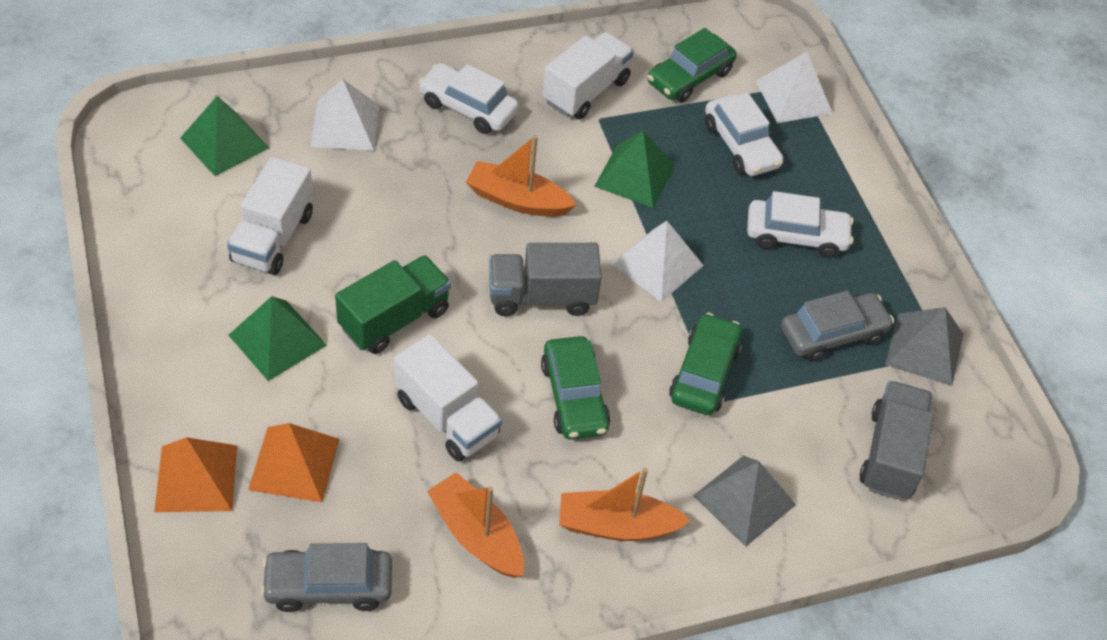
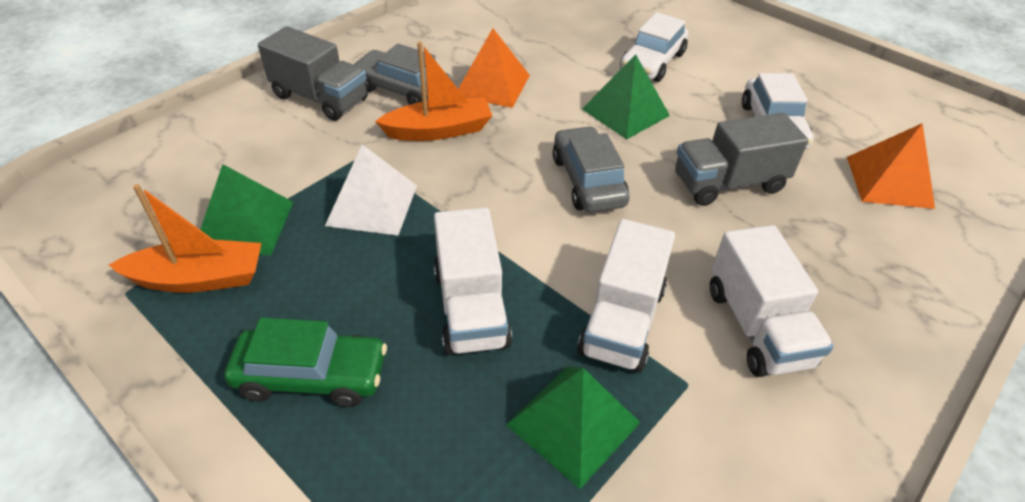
green car: [541,336,611,440] [647,28,737,103] [669,313,742,415] = 3 -> [224,317,387,407] = 1
green truck: [335,255,451,354] = 1 -> none = 0
grey pyramid: [693,455,796,547] [885,307,963,386] = 2 -> none = 0
orange boat: [427,472,524,578] [466,135,577,217] [559,468,691,541] = 3 -> [109,184,261,293] [375,42,492,141] = 2
white car: [418,63,519,134] [705,93,783,176] [747,191,854,258] = 3 -> [620,12,688,82] [742,73,814,149] = 2
white pyramid: [311,79,379,151] [612,221,704,302] [756,52,833,123] = 3 -> [325,145,417,236] = 1

